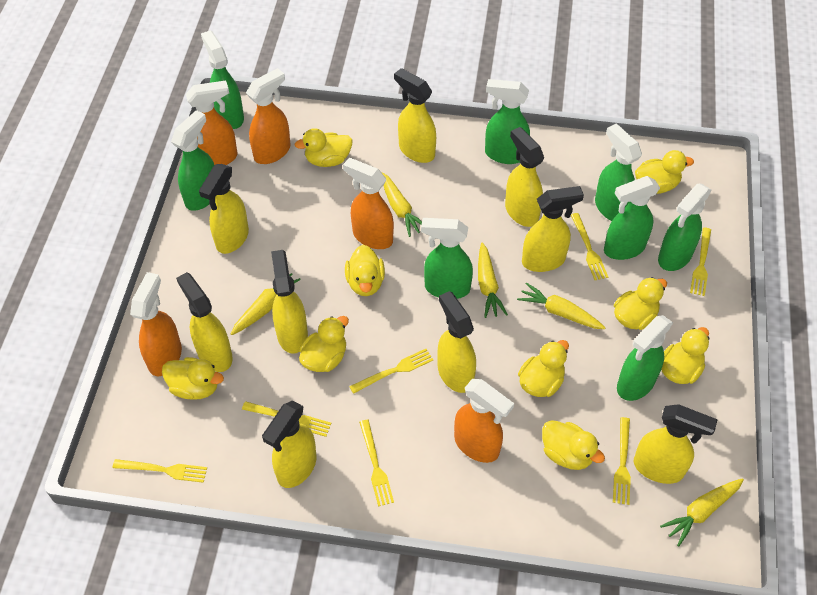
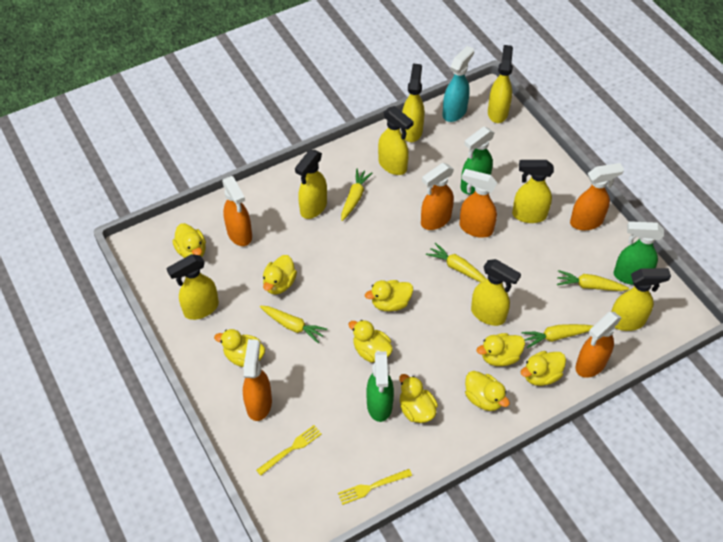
green spray bottle: [171,110,214,211] [201,30,244,129] [421,218,473,299] [485,79,530,164] [595,124,642,221] [604,176,660,260] [617,315,673,401] [658,183,712,271] = 8 -> [366,351,394,422] [461,127,495,194] [614,221,664,285] = 3
orange spray bottle: [130,272,182,376] [186,81,237,165] [246,68,290,164] [343,158,394,249] [454,379,514,463] = 5 -> [222,176,252,246] [243,339,272,421] [421,163,454,230] [459,169,497,238] [570,163,624,230] [575,312,621,378] = 6
turquoise spray bottle: none = 0 -> [443,46,474,122] = 1
yellow fork: [112,459,207,483] [242,401,331,437] [349,349,433,394] [359,420,394,507] [571,213,608,280] [613,417,631,505] [690,228,711,296] = 7 -> [256,425,322,476] [338,469,412,505] = 2
yellow spray bottle: [176,272,233,372] [199,164,249,254] [262,401,316,488] [271,250,308,354] [394,68,436,163] [437,291,476,393] [505,127,544,227] [522,186,584,272] [634,404,718,484] = 9 -> [166,254,219,320] [295,150,327,219] [378,106,414,175] [401,64,424,142] [471,259,521,326] [488,45,513,123] [512,160,554,223] [611,268,671,331] = 8

